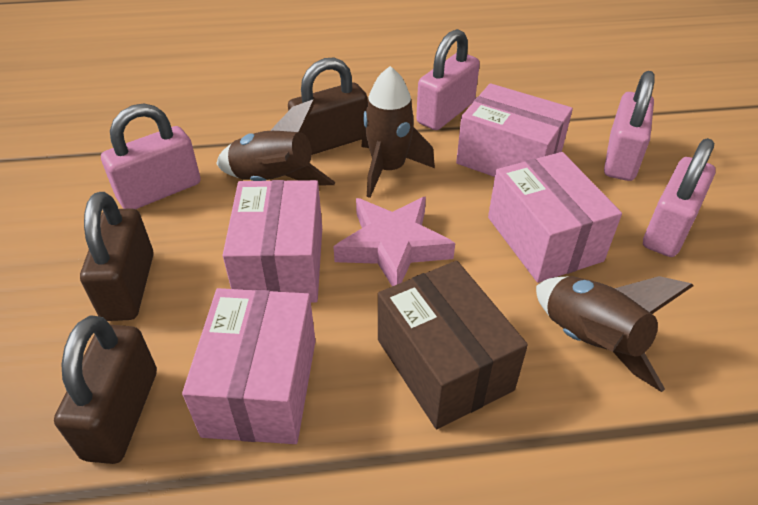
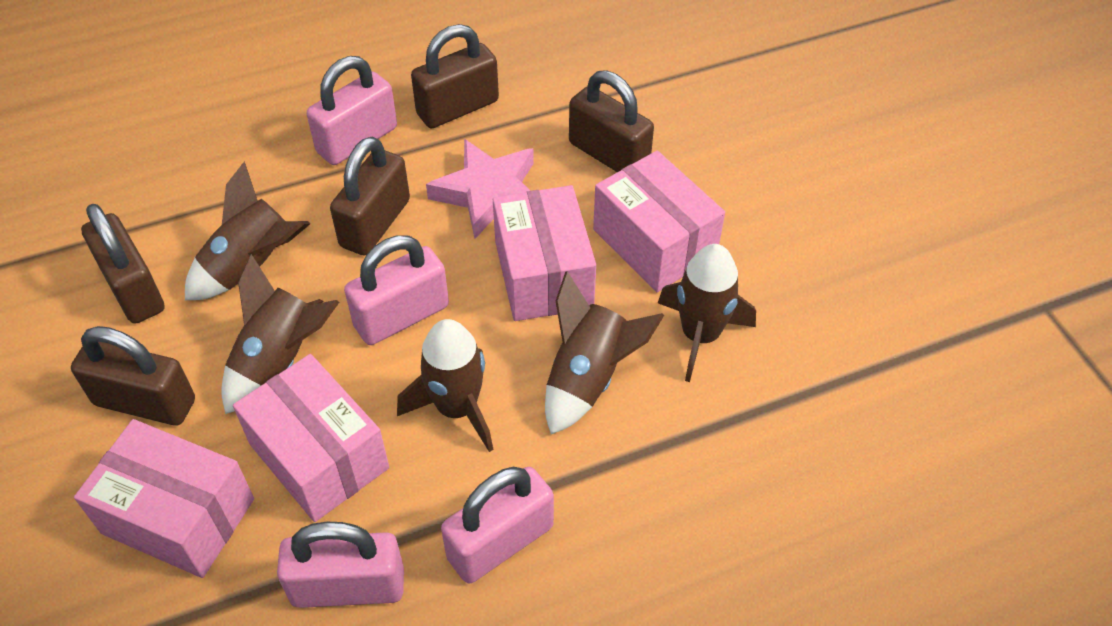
brown box: [378,261,528,429] = 1 -> none = 0
brown padlock: [54,315,157,464] [80,192,154,321] [288,58,368,155] = 3 -> [71,326,195,426] [81,204,165,324] [330,137,410,256] [411,24,499,128] [569,70,654,172] = 5
brown rocket: [216,99,336,186] [361,66,435,198] [536,276,694,392] = 3 -> [185,162,310,300] [221,254,339,414] [397,319,493,452] [545,271,664,434] [658,244,756,382] = 5

